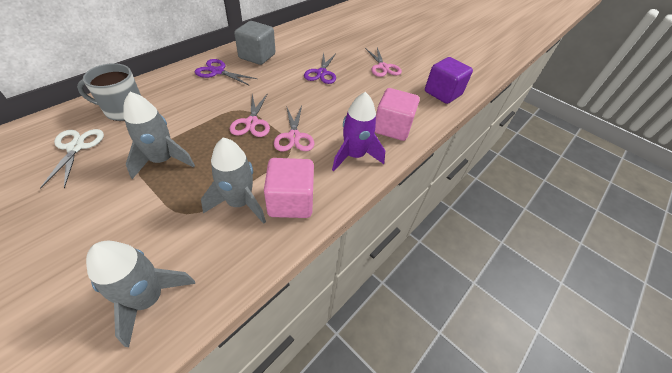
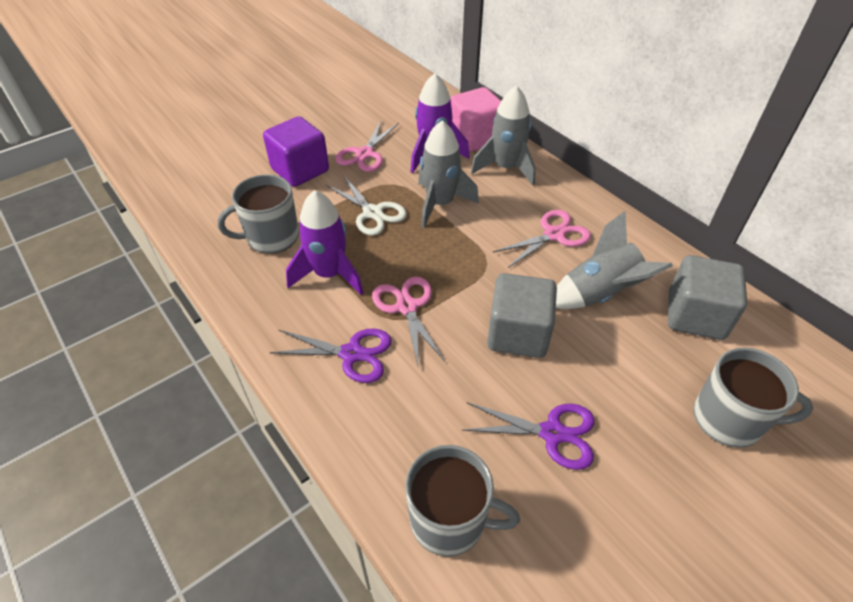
grey cube: [234,21,275,65] = 1 -> [487,273,557,358] [668,255,747,340] = 2
grey mug: [77,63,141,121] = 1 -> [217,174,299,254] [405,445,520,556] [693,347,813,448] = 3
pink cube: [264,158,314,218] [375,88,420,141] = 2 -> [450,87,501,152] = 1
purple rocket: [332,92,385,171] = 1 -> [286,190,363,295] [411,73,470,173] = 2

